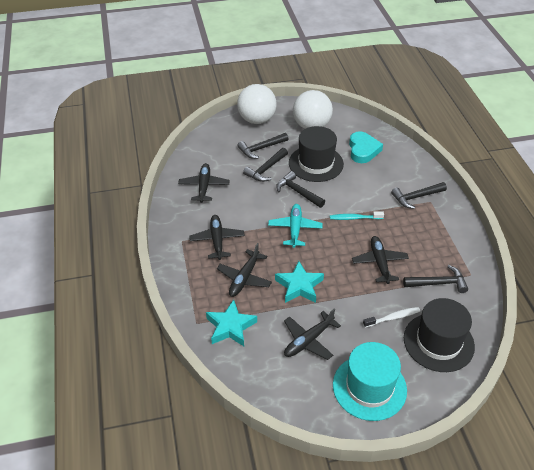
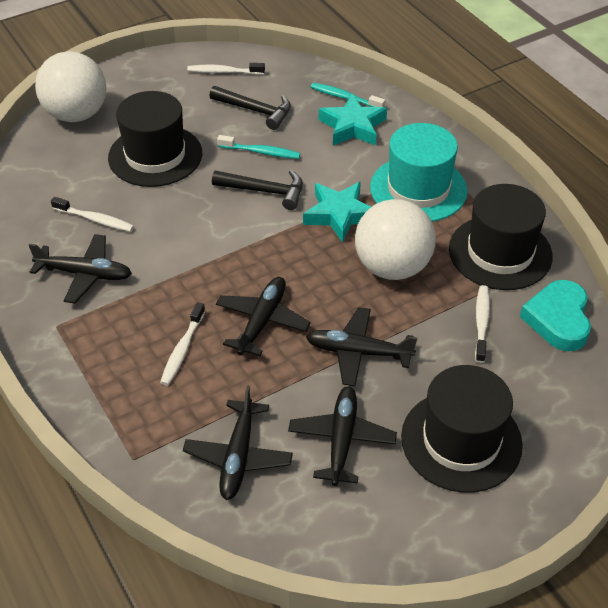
black hammer: [237,133,289,159] [243,148,288,182] [276,171,325,208] [391,182,447,209] [403,265,468,293] = 5 -> [209,86,291,130] [212,170,303,210] = 2
black hat: [289,126,344,182] [404,298,475,372] = 2 -> [108,91,202,187] [401,365,523,493] [449,184,553,290] = 3
turquoise plane: [268,204,323,248] = 1 -> none = 0
turquoise toothbrush: [330,212,384,220] = 1 -> [217,135,300,159] [311,83,385,107] = 2
white toothbrush: [363,307,420,328] = 1 -> [51,197,134,232] [160,302,205,386] [187,63,265,75] [475,285,490,363] = 4

